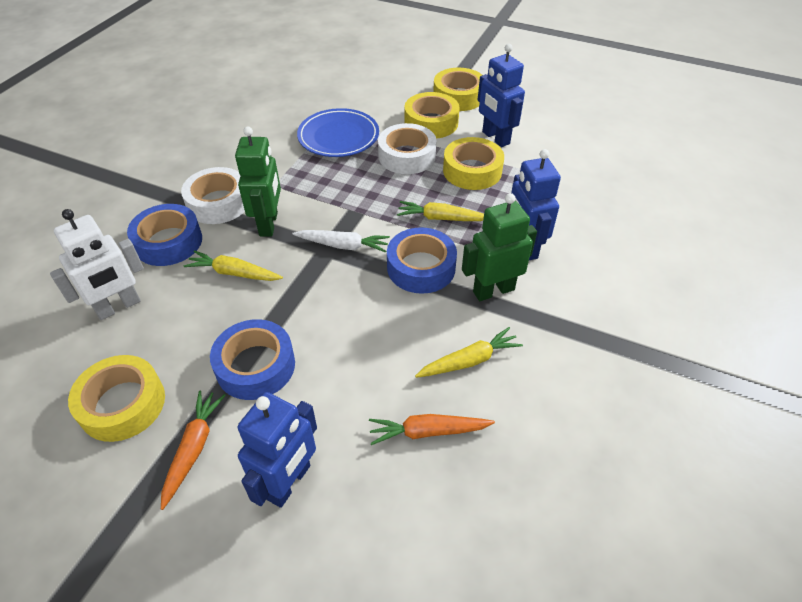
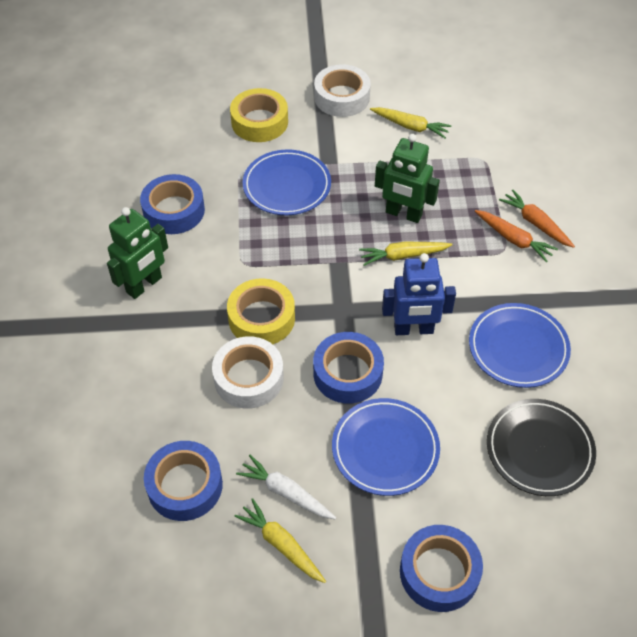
black plate: none = 0 -> [487,399,596,496] = 1
blue plate: [297,108,379,157] = 1 -> [242,149,331,215] [332,398,440,496] [469,303,571,388] = 3
blue robot: [238,392,317,508] [478,44,525,147] [511,149,561,260] = 3 -> [382,253,456,335] = 1
blue tape: [127,204,202,266] [210,319,295,400] [387,227,457,294] = 3 -> [140,174,205,234] [144,441,223,521] [313,332,384,403] [400,525,483,612] = 4
white robot: [50,209,144,320] = 1 -> none = 0
yellow tape: [68,355,165,442] [404,92,460,139] [433,68,482,111] [443,137,504,190] = 4 -> [227,278,295,344] [230,88,288,142] = 2

